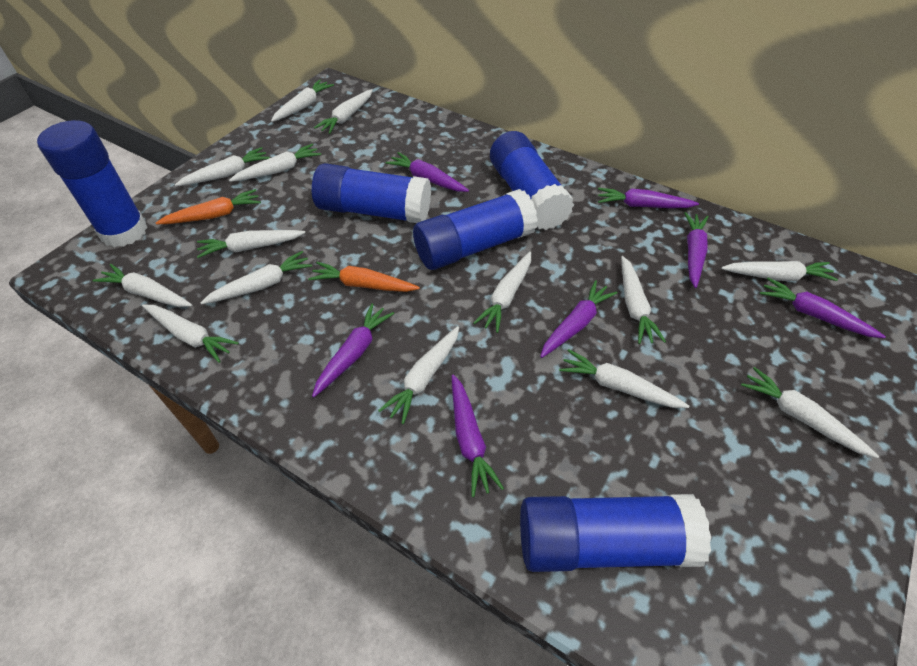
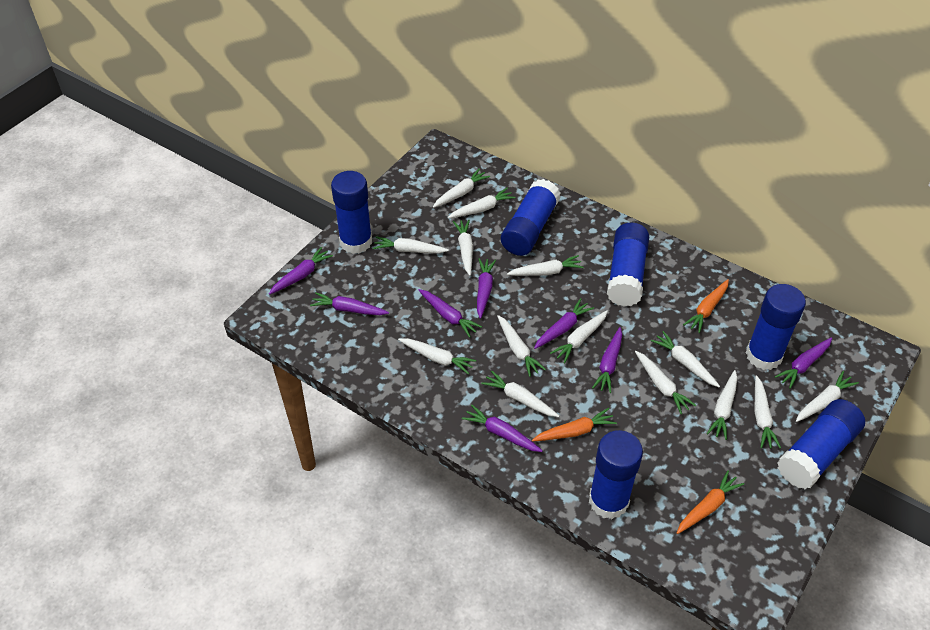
blue glue stick: [37,120,148,247] [312,163,431,223] [413,189,538,270] [490,131,574,230] [520,494,711,572] = 5 -> [331,171,372,254] [501,179,561,256] [589,430,643,519] [607,223,649,307] [746,284,806,370] [777,399,865,489] = 6
orange carrot: [156,189,261,225] [308,262,420,292] = 2 -> [532,408,617,441] [677,471,744,534] [683,279,729,333] = 3
purple carrot: [312,303,394,397] [385,152,469,192] [452,374,504,497] [540,280,618,358] [598,188,699,208] [684,212,708,288] [760,277,886,338] = 7 -> [269,247,333,295] [310,292,389,315] [419,289,482,338] [462,405,543,452] [477,258,496,319] [534,298,594,349] [592,327,622,393] [775,337,832,389] = 8

